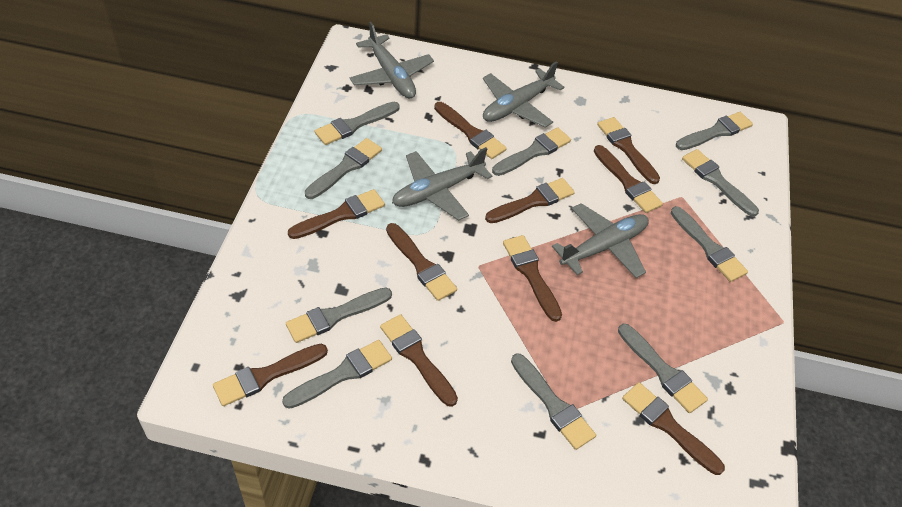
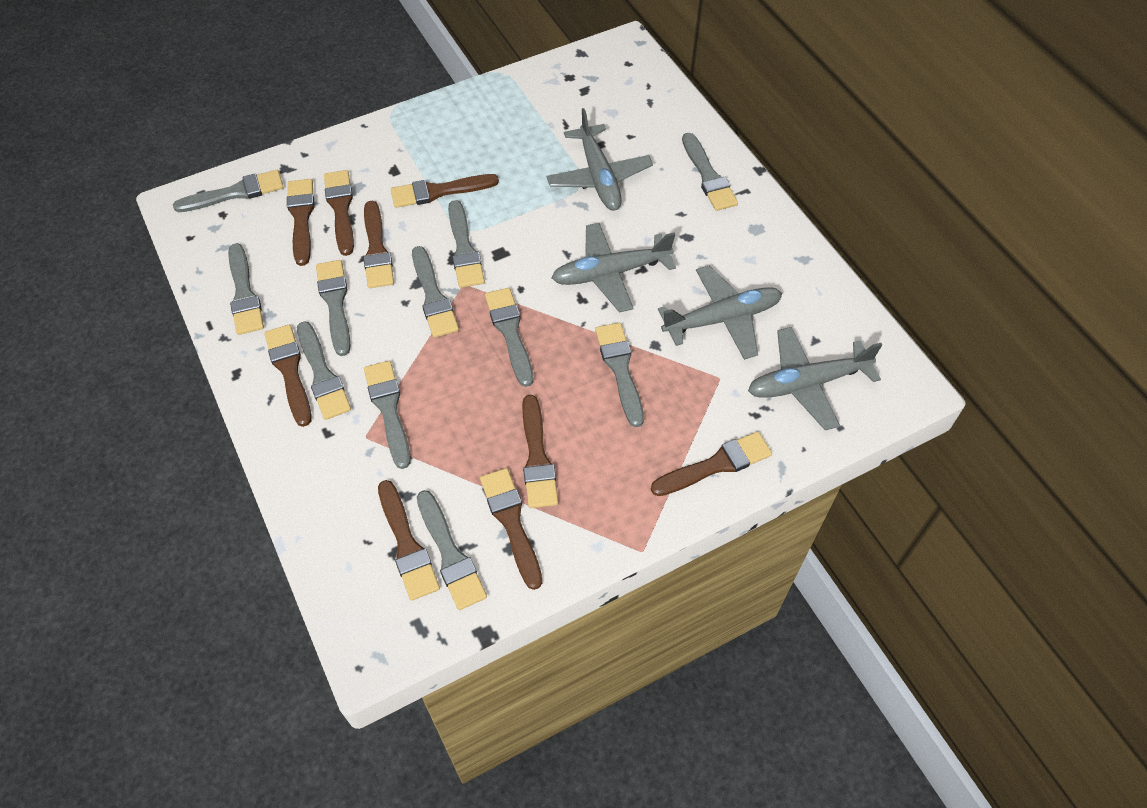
brown brush: [213,344,328,406] [288,189,385,239] [380,314,458,407] [386,223,457,301] [434,102,507,159] [485,178,575,223] [503,235,562,322] [594,145,663,213] [597,117,660,184] [622,382,725,475] = 10 -> [264,325,312,427] [287,179,315,266] [324,170,354,256] [363,201,394,288] [378,480,440,601] [391,174,499,208] [480,468,542,590] [522,395,558,508] [651,432,772,496] = 9
grey brush: [282,340,392,409] [286,288,392,343] [305,138,382,199] [314,102,400,145] [492,127,571,176] [511,353,596,450] [618,324,708,413] [671,206,748,282] [676,112,753,150] [682,149,759,217] = 10 -> [173,170,283,212] [228,243,264,335] [297,321,351,420] [316,260,350,356] [364,361,411,469] [412,246,459,338] [417,490,487,610] [448,200,485,288] [485,288,533,387] [595,323,644,427] [682,133,738,211] = 11

